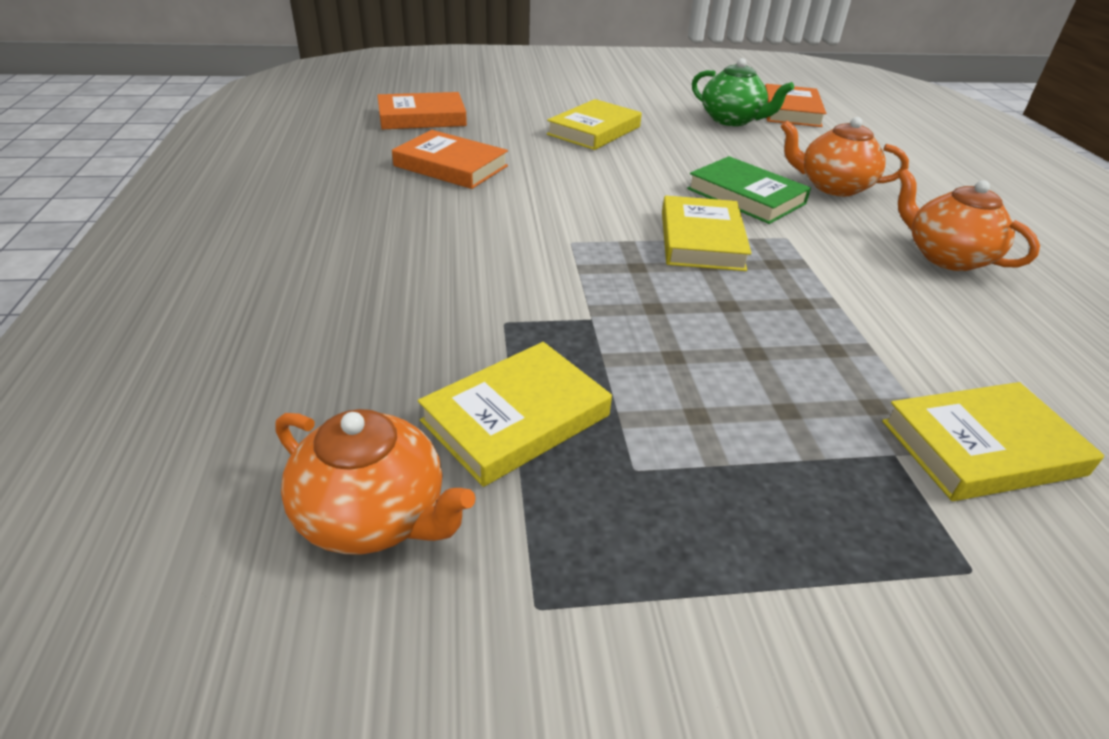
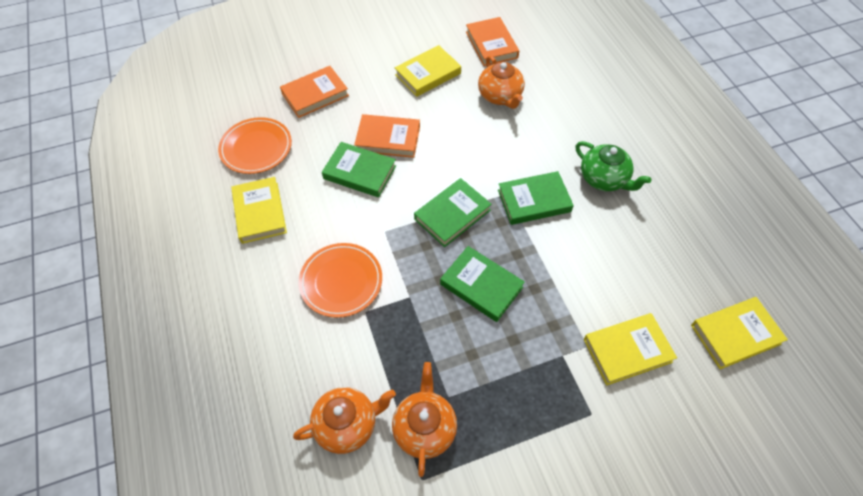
green book: [687,156,811,224] = 1 -> [322,142,396,197] [414,178,492,247] [440,246,525,322] [498,171,574,225] = 4
orange plate: none = 0 -> [218,117,292,174] [298,243,382,318] = 2

